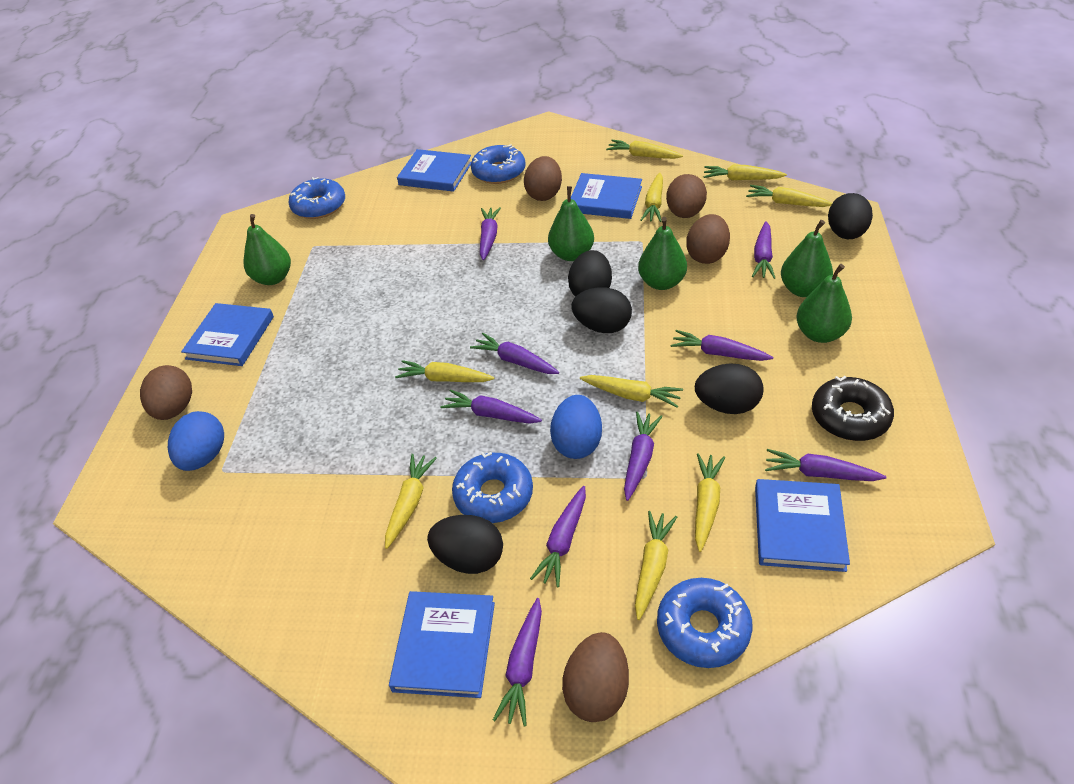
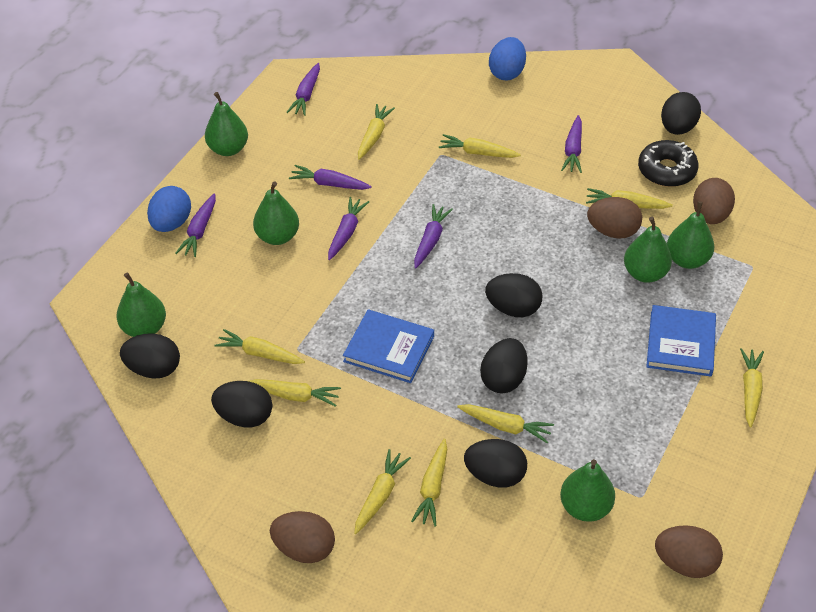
black egg: [427,515,503,574] [568,250,612,297] [571,287,632,333] [695,363,764,414] [828,193,873,239] = 5 -> [120,333,180,379] [211,381,272,427] [464,439,527,488] [480,338,527,393] [485,273,543,317] [661,92,701,135] = 6
blue book: [181,303,274,366] [389,591,495,698] [397,149,471,192] [571,173,642,219] [755,479,850,572] = 5 -> [343,309,434,383] [646,305,716,377] = 2
blue donut: [288,177,345,219] [452,452,533,523] [471,144,526,184] [657,578,753,668] = 4 -> none = 0
brown egg: [140,365,192,420] [524,156,562,201] [562,632,629,722] [666,174,707,218] [686,214,730,264] = 5 -> [270,511,335,563] [587,197,642,239] [655,525,723,578] [693,178,735,224] = 4
green pear: [244,214,291,285] [548,186,594,261] [638,216,687,290] [781,220,833,297] [796,264,852,343] = 5 -> [116,272,166,337] [205,92,248,156] [253,181,299,245] [560,459,615,522] [624,217,672,283] [667,201,714,269] = 6
purple carrot: [441,389,542,424] [470,333,559,374] [480,207,501,260] [493,598,542,727] [530,486,586,587] [624,412,663,501] [671,330,773,361] [752,221,775,279] [765,449,886,481] = 9 -> [175,193,216,257] [287,63,320,116] [289,165,372,190] [328,197,369,260] [414,204,453,268] [561,115,582,173] = 6

